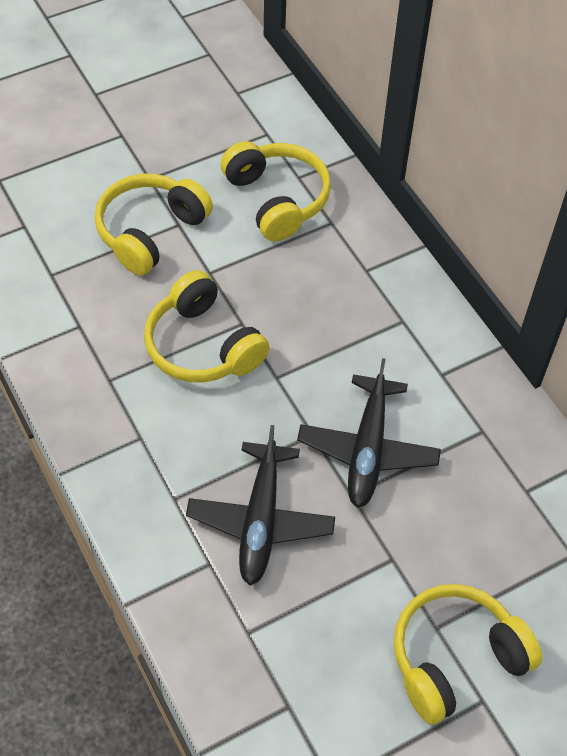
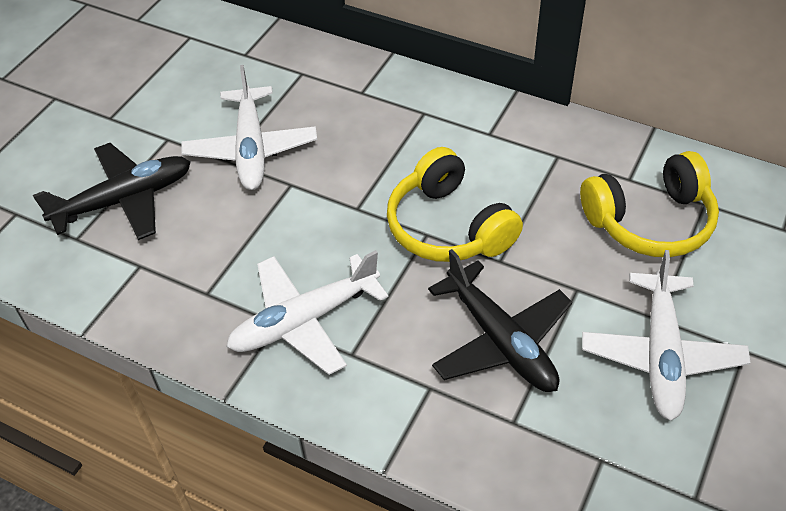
white plane: none = 0 -> [181,65,317,190] [227,250,388,375] [582,250,750,421] = 3
yellow headphones: [95,174,213,276] [144,270,270,382] [220,141,331,242] [394,584,542,724] = 4 -> [387,147,523,262] [580,151,719,257] = 2

